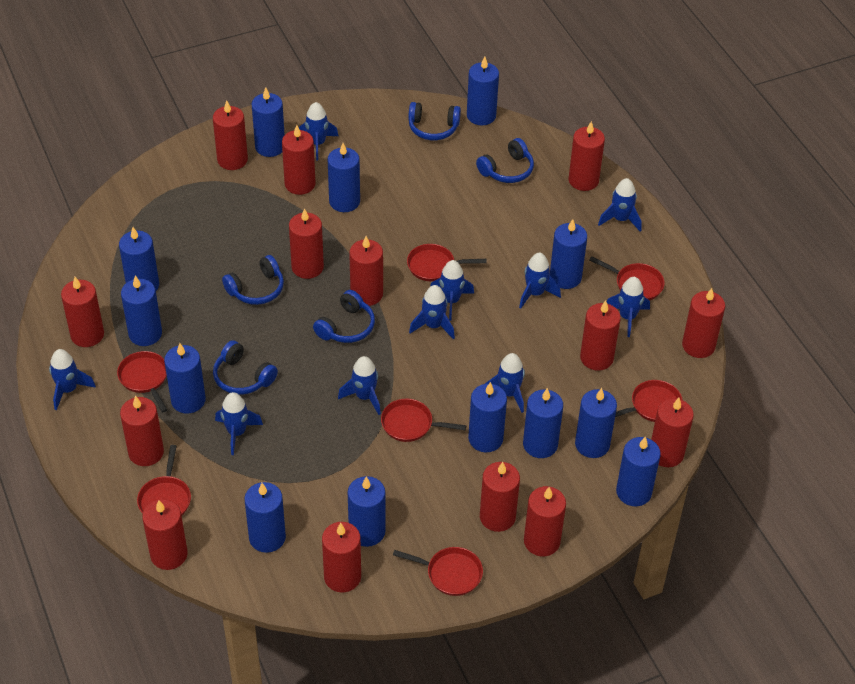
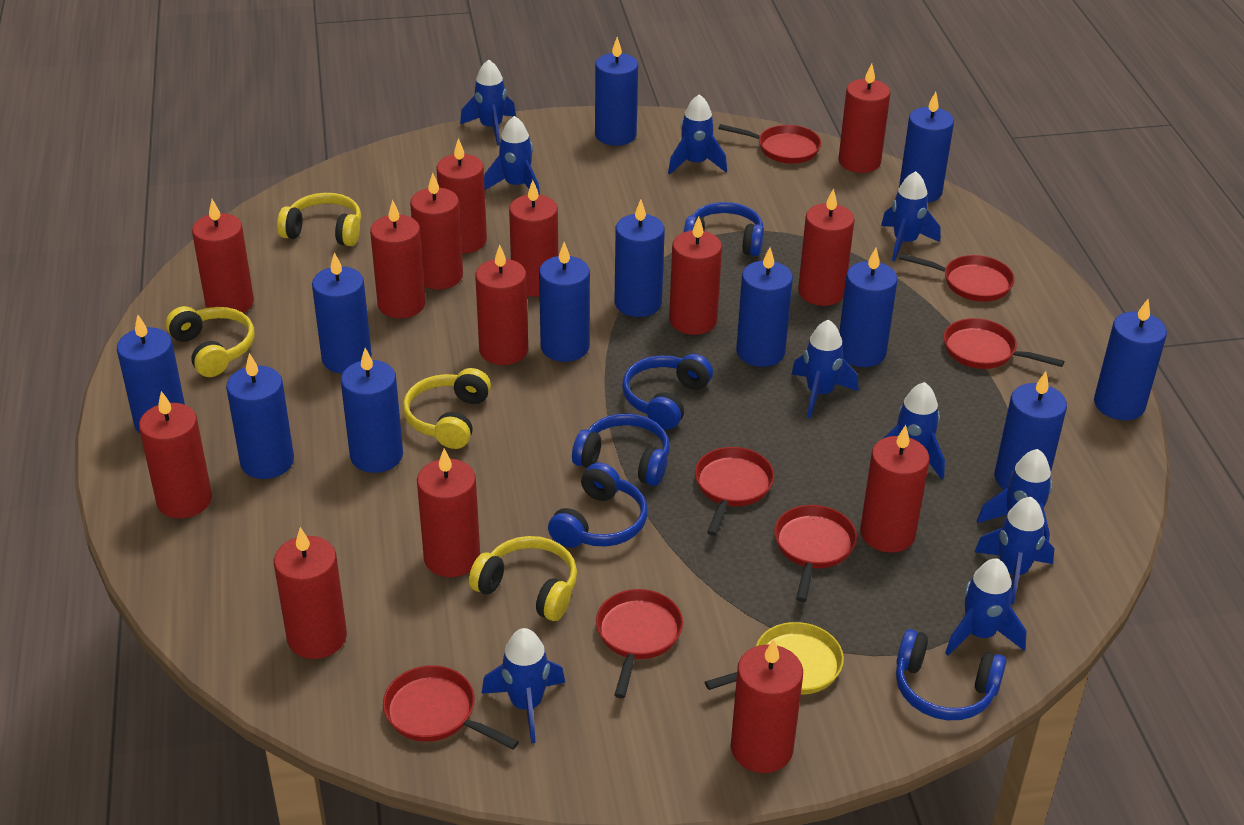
blue candle: [119,227,159,291] [121,275,162,346] [164,343,206,414] [244,482,286,553] [252,88,285,157] [327,143,360,212] [348,476,386,547] [467,57,499,126] [468,382,507,452] [523,388,563,458] [550,219,587,289] [575,388,617,458] [616,437,661,506] = 13 -> [117,315,185,434] [226,353,294,479] [312,252,372,373] [341,348,403,473] [539,242,590,362] [595,37,638,146] [615,200,665,317] [736,247,793,367] [839,248,897,367] [899,92,954,203] [995,371,1067,489] [1094,299,1167,420] = 12
yellow headphones: none = 0 -> [166,306,255,377] [277,193,361,246] [403,368,491,449] [469,536,577,621] = 4
yellow pan: none = 0 -> [705,622,844,694] = 1

